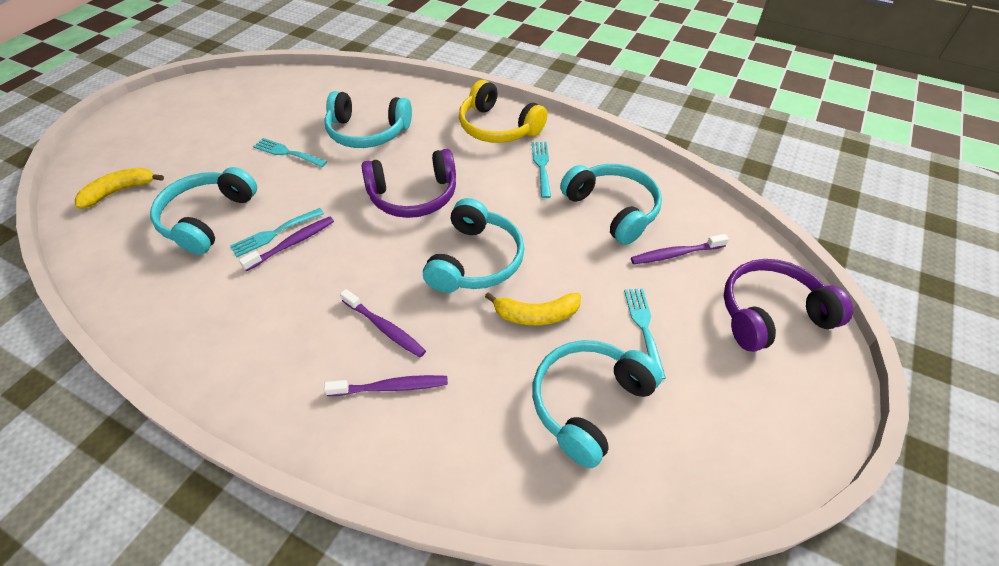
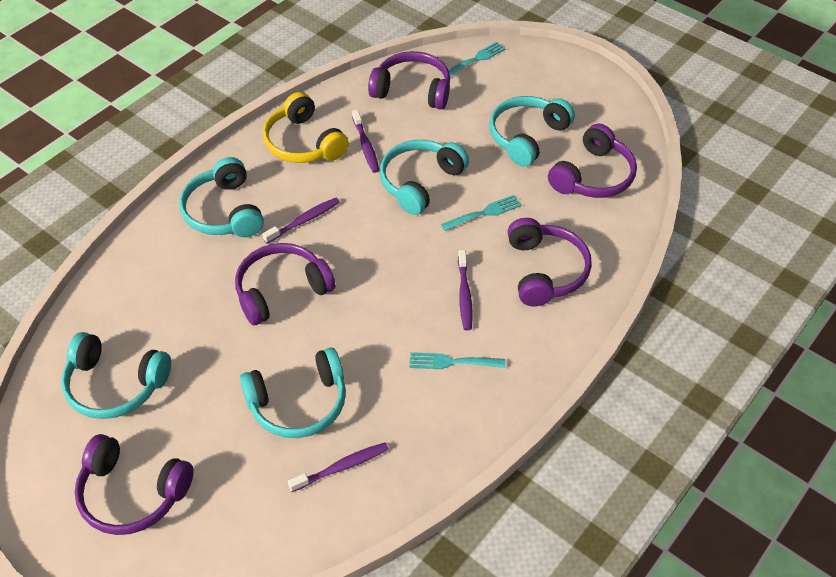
purple headphones: [362,149,456,218] [724,259,853,352] = 2 -> [75,434,194,535] [235,243,335,325] [368,51,450,110] [507,218,592,306] [548,123,637,198] = 5
turquoise fork: [230,208,324,257] [253,138,327,167] [532,142,551,198] [624,288,666,379] = 4 -> [410,352,506,369] [441,195,521,231] [449,42,506,76] = 3
yellow banana: [74,168,164,209] [485,292,581,325] = 2 -> none = 0

